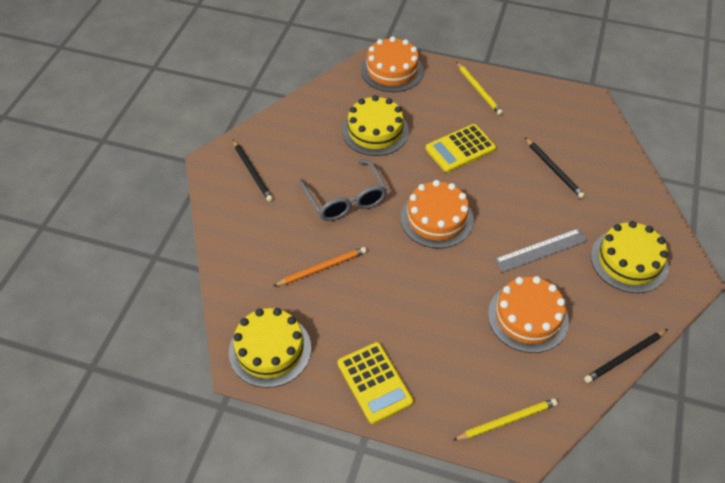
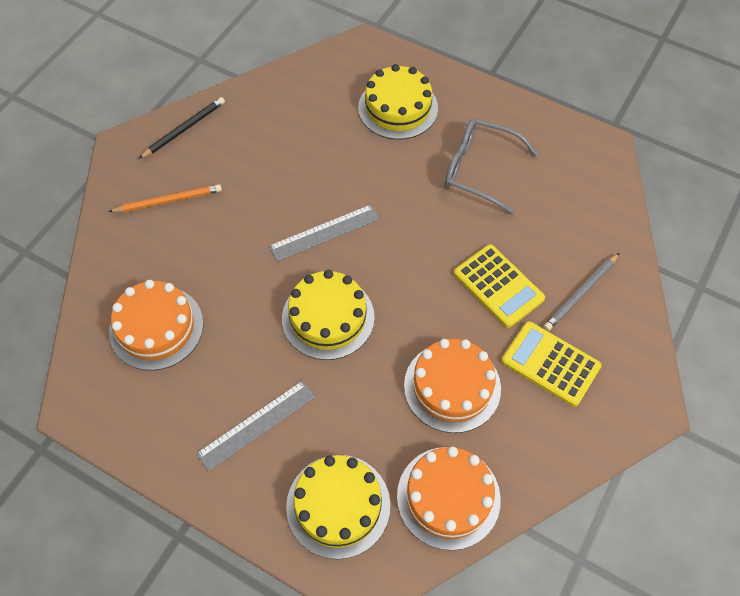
black pencil: [233,140,273,202] [525,138,585,199] [584,329,668,383] = 3 -> [139,97,225,159] = 1
grey pencil: none = 0 -> [544,253,619,331] = 1
grey ruler: [494,228,588,272] = 1 -> [196,380,315,472] [269,204,380,262] = 2
yellow pencil: [453,398,558,441] [457,62,503,115] = 2 -> none = 0

